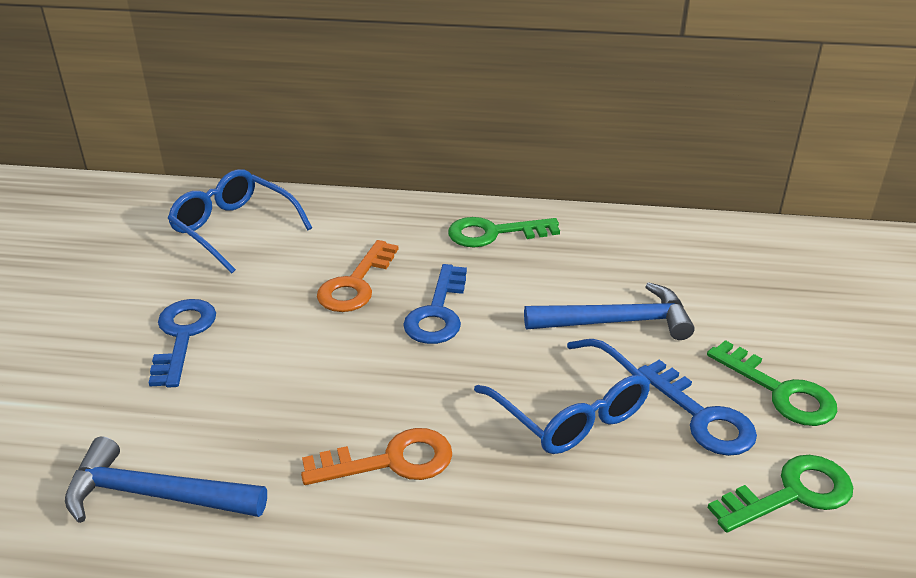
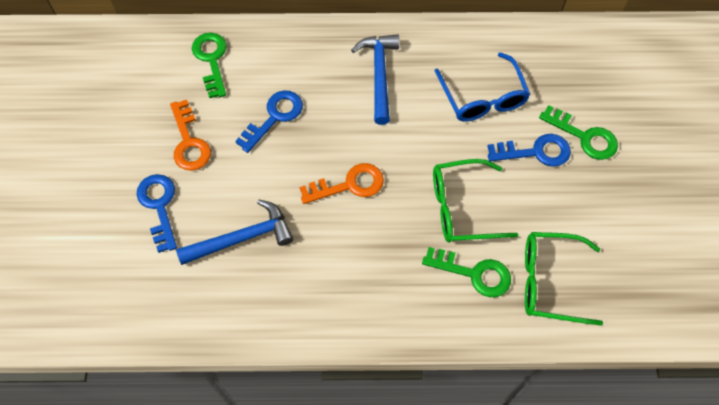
blue glasses: [167,169,312,274] [474,339,650,454] = 2 -> [435,52,530,122] = 1
green glasses: none = 0 -> [433,159,518,243] [525,232,603,325] = 2

